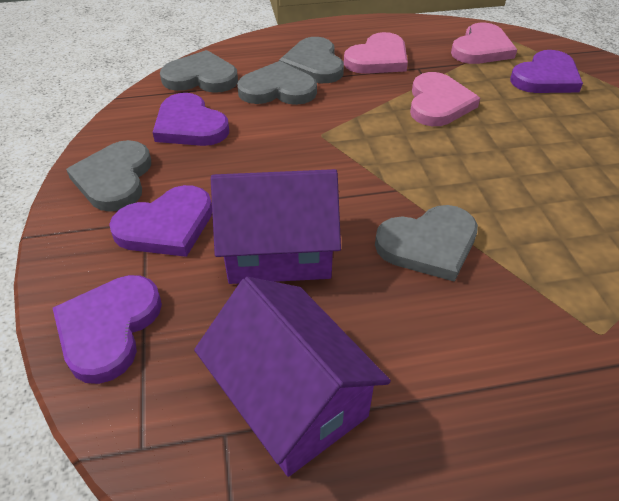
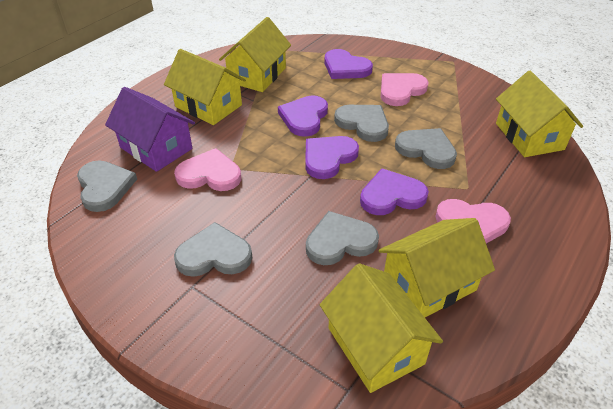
purple house: [194,277,391,477] [211,169,341,284] = 2 -> [105,87,195,172] = 1
yellow house: none = 0 -> [164,49,246,125] [219,17,291,92] [320,263,443,393] [379,218,495,317] [496,71,583,157] = 5

